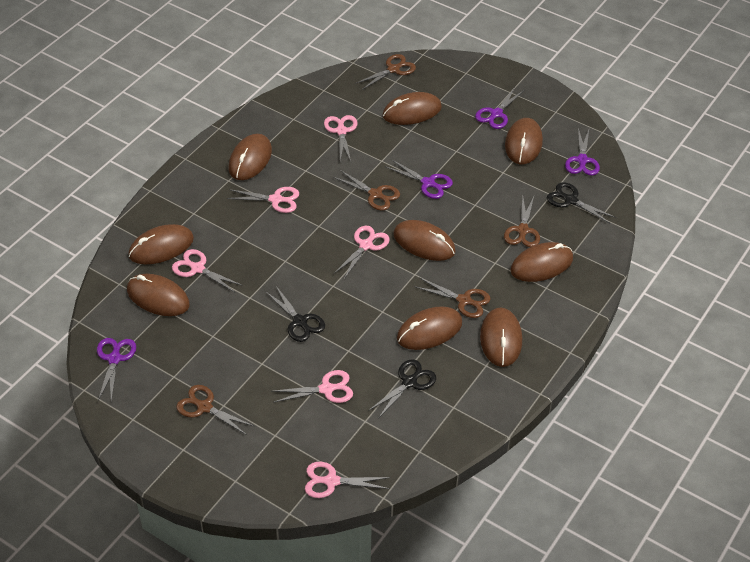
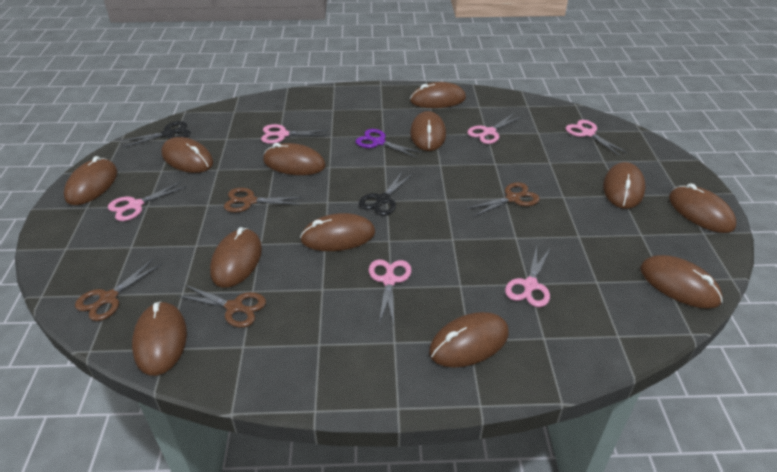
black scissors: [265,286,325,342] [368,359,436,419] [547,182,617,224] = 3 -> [120,121,191,148] [359,171,413,216] = 2
brown mouse: [127,274,190,316] [128,224,194,265] [229,134,272,180] [382,92,442,125] [393,220,456,261] [397,306,462,350] [480,308,522,367] [505,118,543,164] [510,242,573,282] = 9 -> [64,156,117,205] [132,301,187,376] [162,137,213,173] [210,227,262,288] [263,143,326,175] [300,213,375,251] [410,82,466,108] [410,111,446,151] [429,312,509,368] [603,162,646,209] [640,255,723,309] [669,183,736,233] = 12
brown scissors: [176,385,254,435] [333,170,400,211] [355,54,416,90] [414,278,490,318] [504,197,540,247] = 5 -> [75,259,162,321] [178,285,266,328] [224,188,302,213] [466,182,540,217] = 4
purple scissors: [97,338,136,401] [386,159,453,199] [475,87,524,129] [565,128,600,176] = 4 -> [355,129,422,157] = 1

